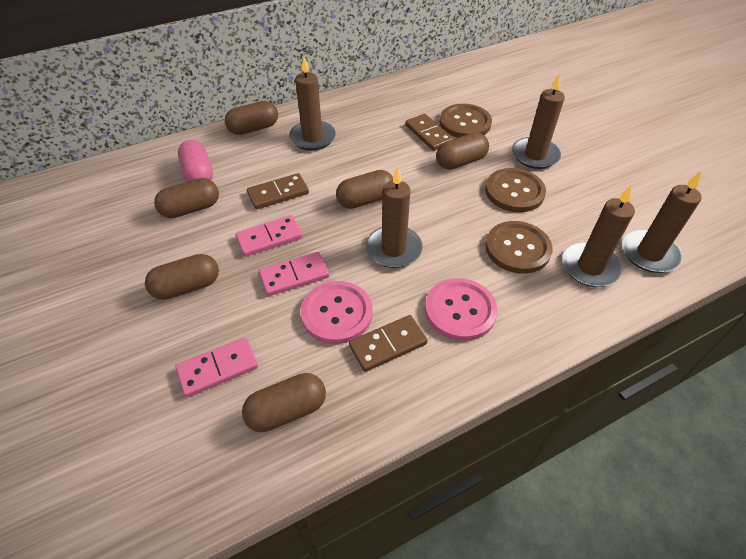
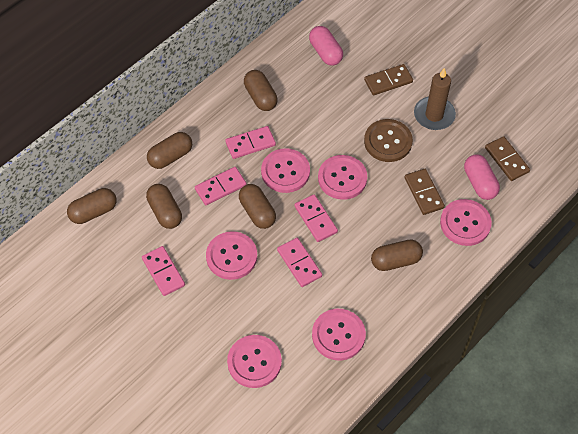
brown button: [440,104,492,138] [485,168,546,212] [485,221,553,274] = 3 -> [364,119,413,162] = 1
brown candle: [289,57,336,151] [366,166,423,268] [512,73,565,169] [562,185,635,287] [622,170,702,273] = 5 -> [414,68,456,130] = 1
pink button: [300,281,373,344] [425,278,498,341] = 2 -> [206,231,257,280] [227,335,282,388] [261,148,310,193] [312,309,366,361] [318,155,367,200] [440,199,492,246] = 6
pink capsule: [178,140,213,182] = 1 -> [309,26,343,65] [464,154,500,200] = 2
pink domino: [176,337,258,397] [235,215,303,257] [259,252,330,296] = 3 -> [142,246,185,296] [195,167,246,205] [225,126,276,159] [277,238,322,287] [294,194,338,242] = 5

